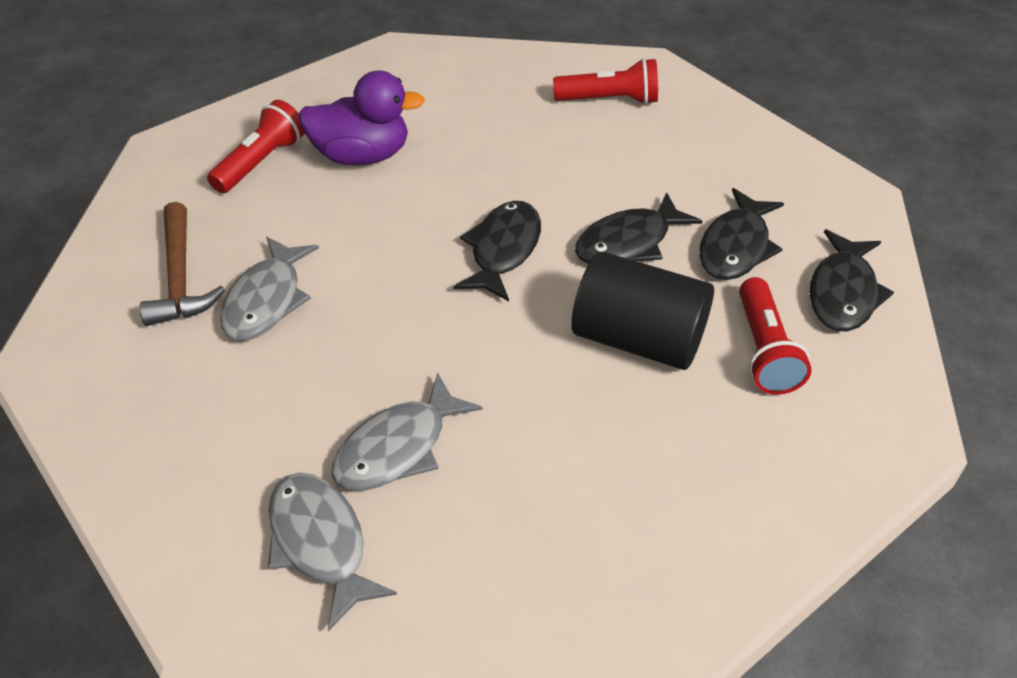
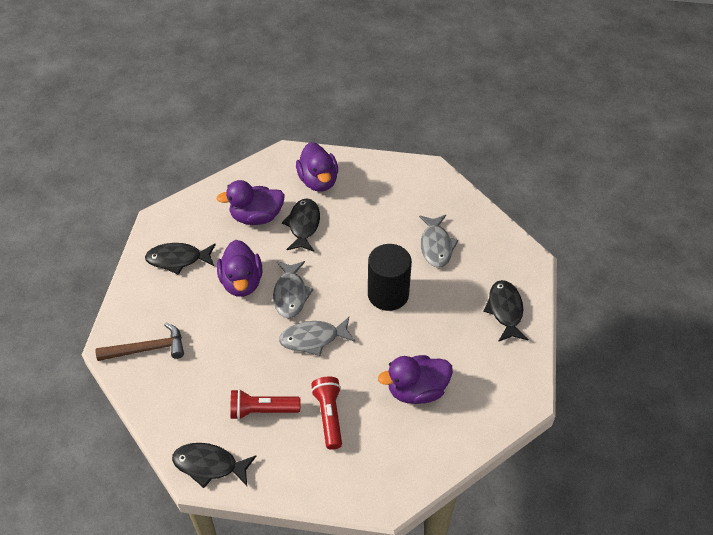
purple duck: [298,70,425,165] = 1 -> [216,180,285,225] [217,240,262,297] [296,142,338,192] [378,355,453,404] = 4
red flashlight: [207,100,305,193] [553,58,658,105] [739,277,812,395] = 3 -> [230,389,300,420] [311,377,342,450] = 2

